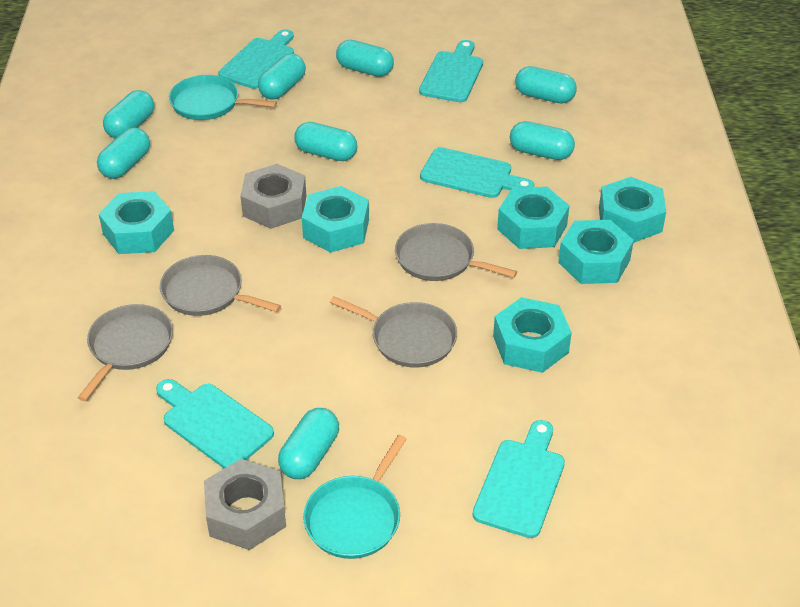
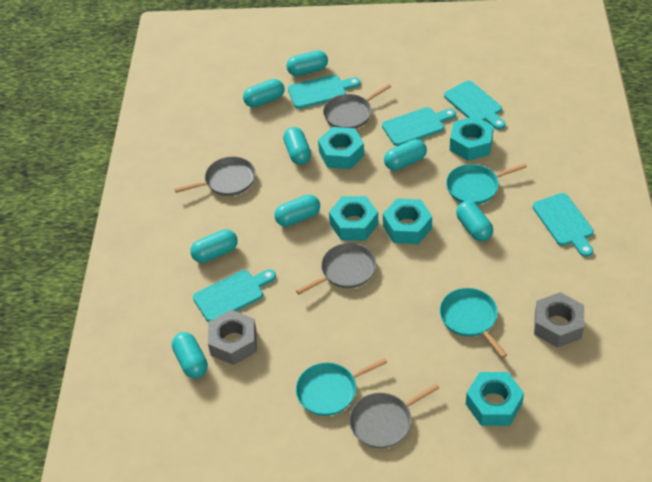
turquoise nut: [99,191,174,254] [302,186,369,253] [493,297,572,373] [497,187,570,249] [558,220,634,284] [599,177,666,243] = 6 -> [318,127,364,169] [329,196,378,240] [383,198,432,244] [450,116,494,161] [466,372,524,426] = 5
turquoise pan: [169,75,277,120] [303,435,407,559] = 2 -> [296,358,387,416] [439,288,507,358] [446,163,527,205] = 3

